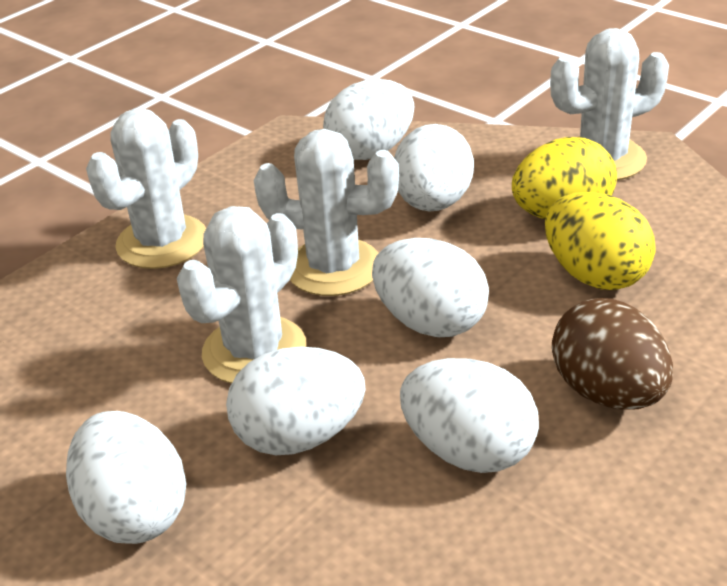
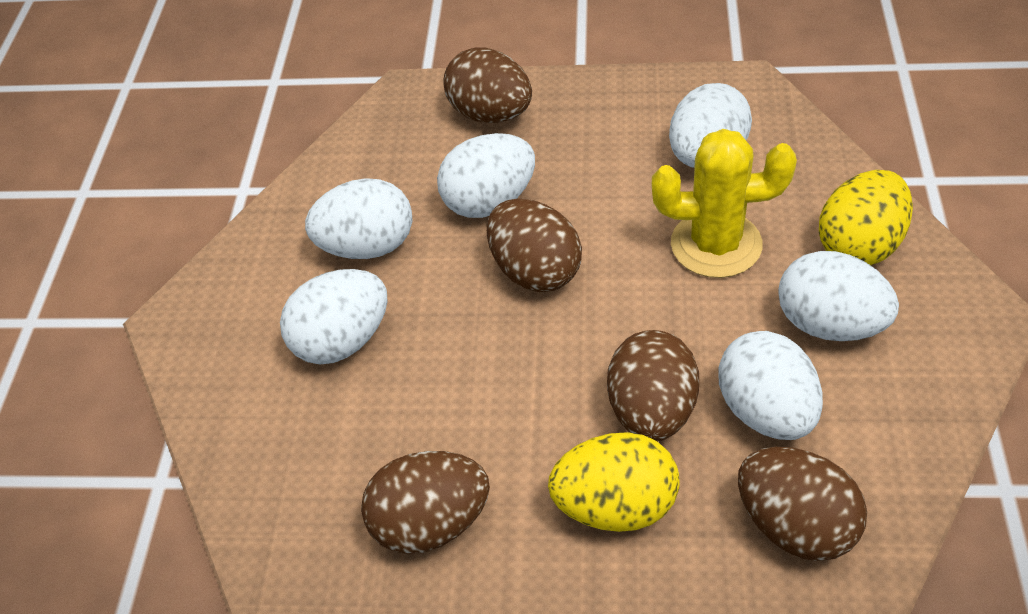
brown egg: [552,298,673,409] = 1 -> [361,451,490,554] [443,47,532,123] [487,199,582,292] [607,330,699,441] [738,447,867,561] = 5
white cactus: [86,108,206,269] [177,206,307,384] [254,129,399,296] [550,28,669,180] = 4 -> none = 0
yellow cactus: none = 0 -> [652,129,797,278] = 1

